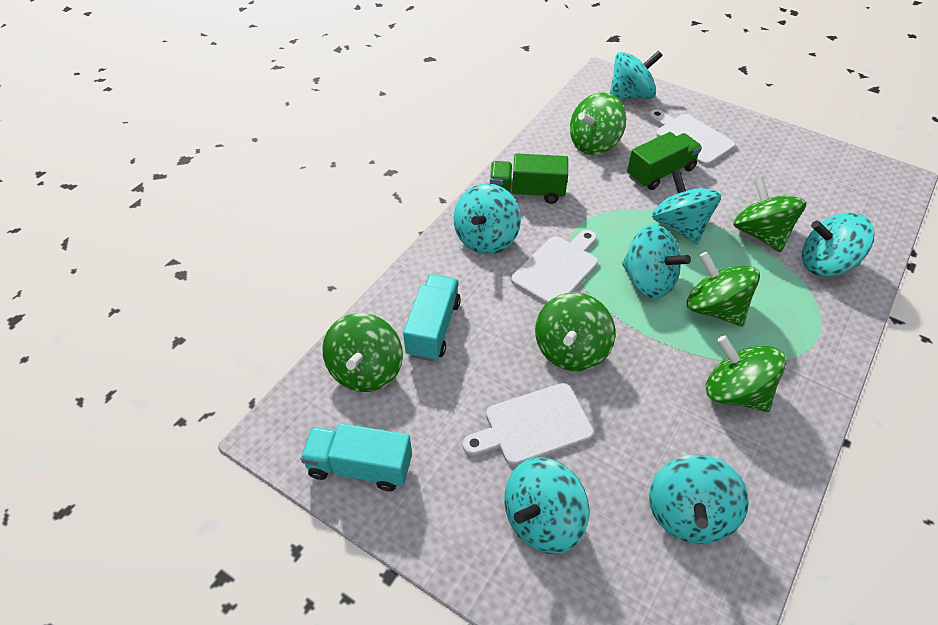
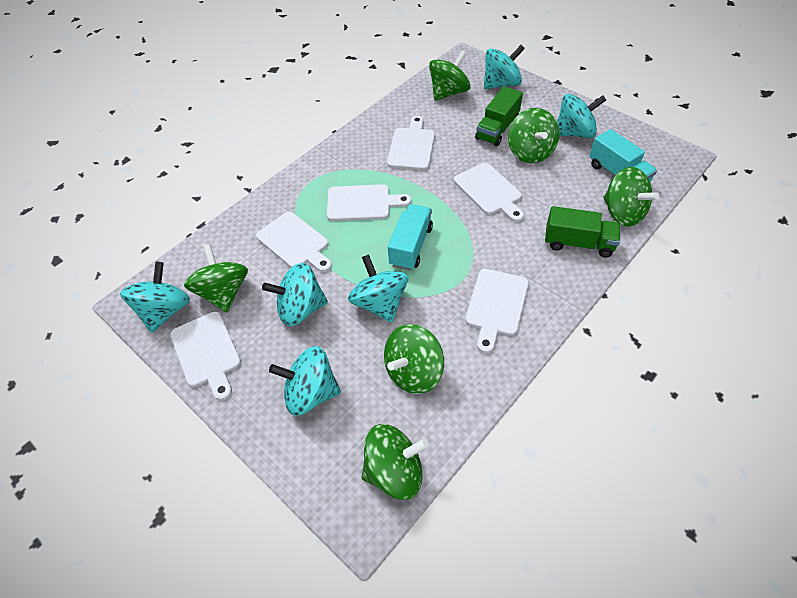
turquoise spinning top: [454,183,521,254] [504,457,589,554] [610,50,663,99] [622,225,691,299] [649,455,749,544] [652,169,721,244] [802,212,874,276] = 7 -> [120,262,190,333] [262,263,328,326] [269,346,341,416] [348,254,408,323] [484,45,525,89] [557,94,606,138] = 6
white cutting board: [463,383,594,466] [511,230,598,304] [649,109,736,166] = 3 -> [170,312,241,400] [256,212,332,272] [327,184,411,221] [387,116,435,170] [454,162,524,222] [465,269,529,353] = 6

